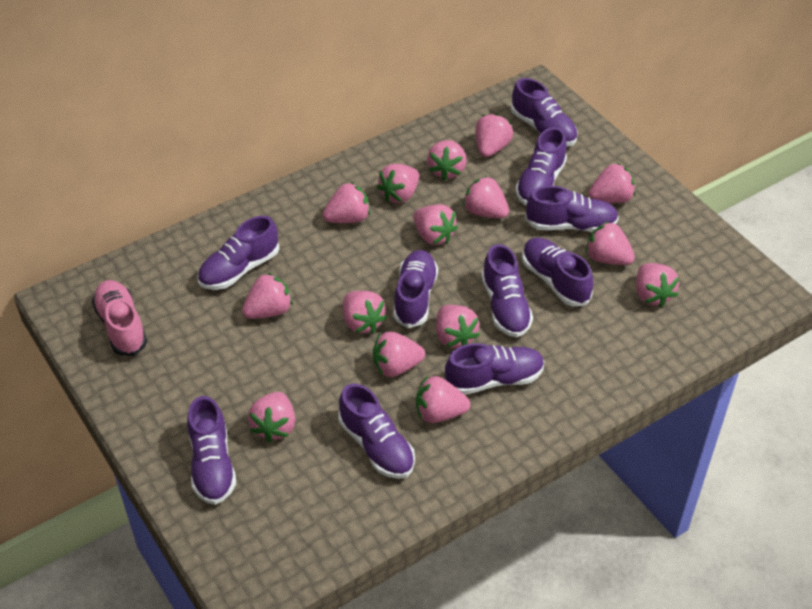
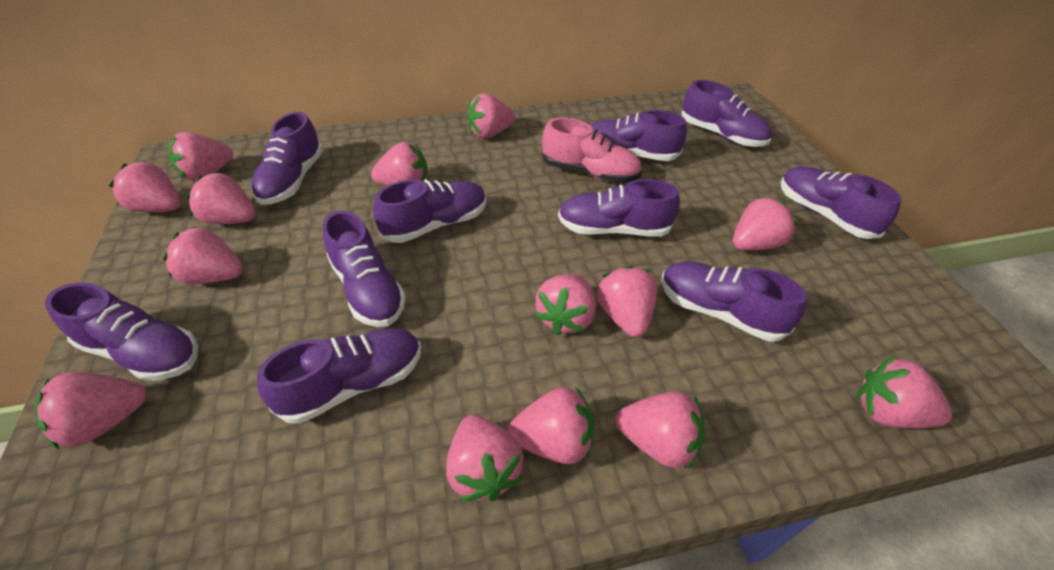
pink strawberry: [242,272,293,319] [248,392,295,442] [323,182,370,223] [343,291,387,333] [373,332,425,377] [377,164,419,203] [413,204,458,245] [416,376,470,423] [427,140,467,181] [436,305,480,348] [463,176,509,218] [475,113,513,157] [586,221,635,265] [588,163,636,203] [636,263,679,307] = 15 -> [35,372,147,450] [109,161,181,212] [163,226,243,284] [168,132,233,181] [186,173,256,224] [371,142,428,186] [446,415,523,501] [467,94,515,138] [508,386,595,464] [535,274,596,335] [597,265,658,337] [616,391,705,470] [733,197,798,250] [857,356,952,428] = 14

